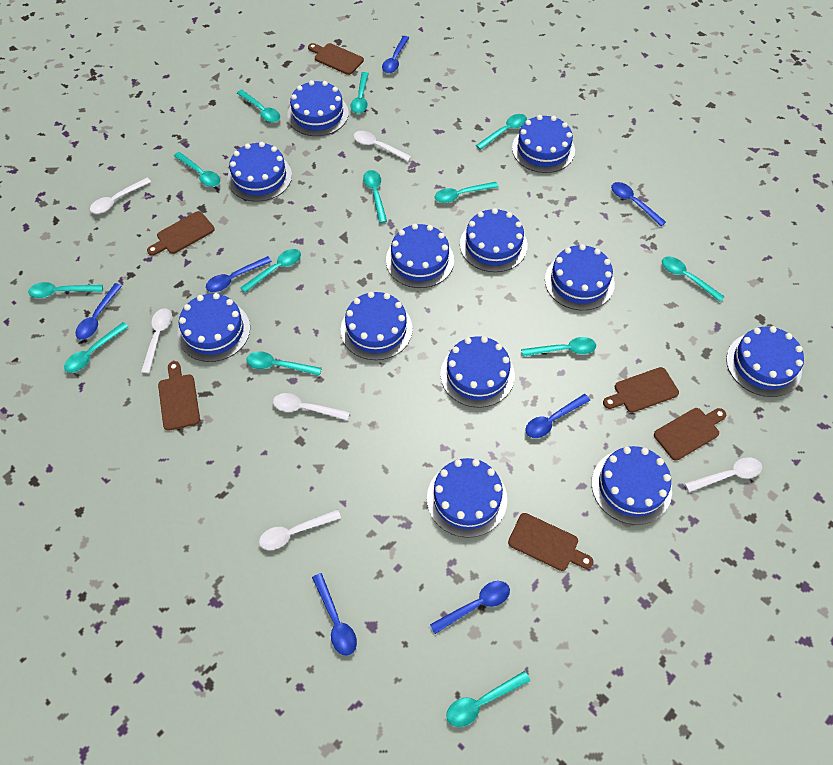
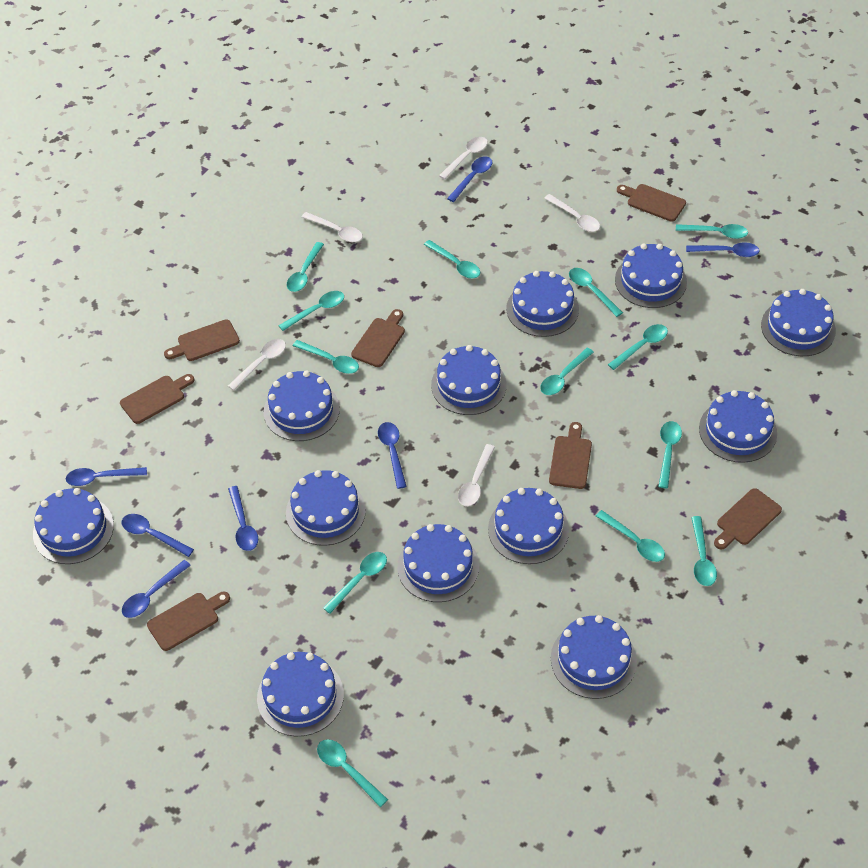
brown cutting board: [147,211,215,256] [158,361,200,431] [308,43,364,75] [508,513,593,571] [603,367,679,413] [654,408,726,461] = 6 -> [120,374,194,424] [147,592,230,651] [164,319,240,361] [351,309,405,367] [549,422,592,489] [617,184,686,222] [714,488,782,550] = 7
white spoon: [90,178,151,214] [141,308,172,373] [259,509,341,550] [273,393,350,420] [354,131,412,161] [685,457,762,492] = 6 -> [228,339,286,391] [302,212,362,242] [439,137,488,180] [458,444,495,506] [544,194,600,232] = 5

